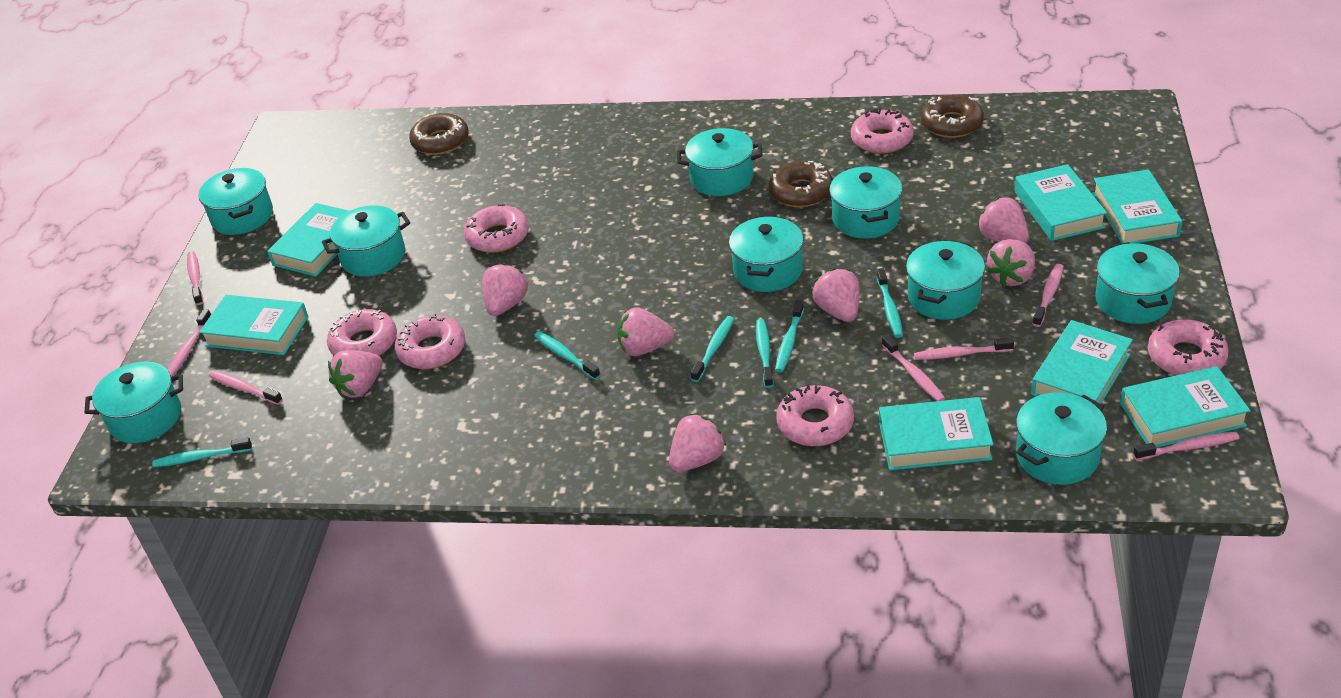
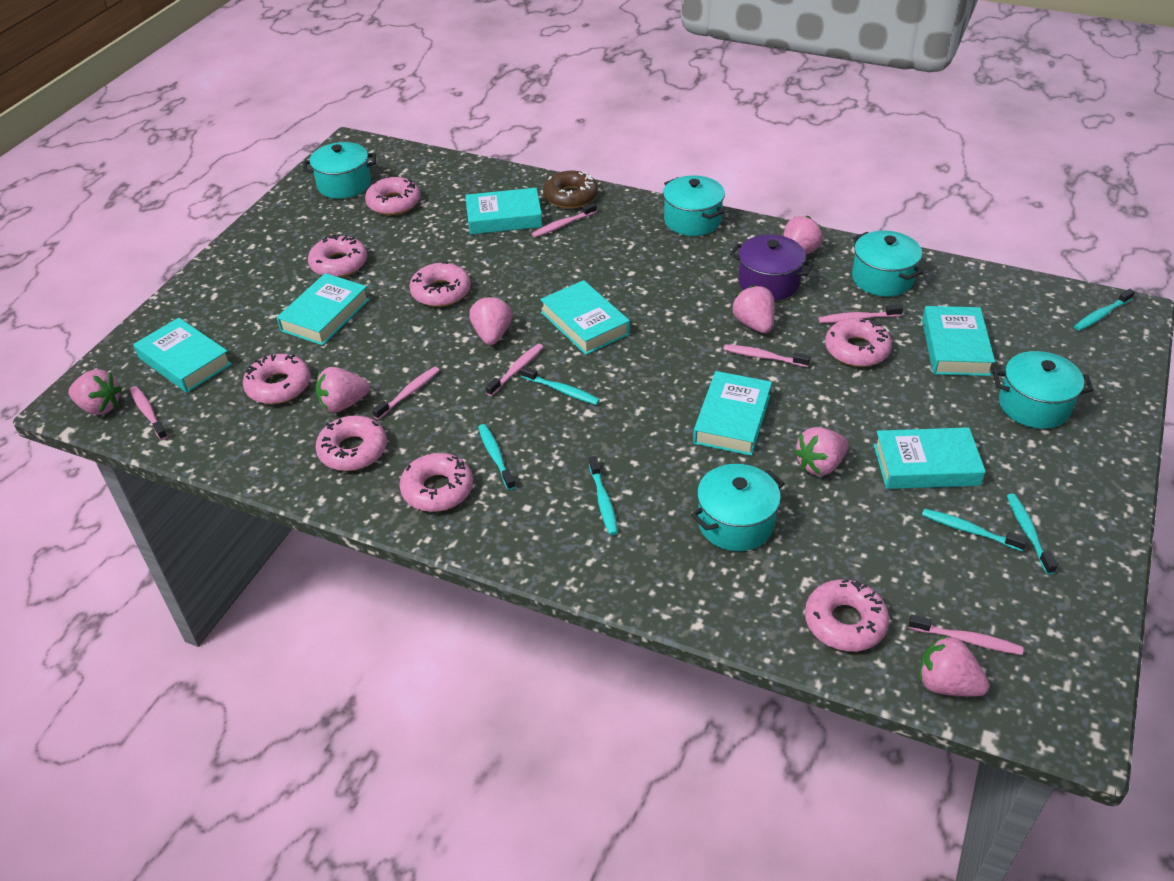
brown donut: [409,113,469,155] [769,161,833,207] [921,95,984,138] = 3 -> [543,171,598,209] = 1
pink donut: [327,309,397,356] [395,313,465,369] [464,204,529,253] [776,384,854,446] [851,108,914,154] [1148,319,1229,375] = 6 -> [243,354,310,404] [308,234,367,277] [315,415,387,471] [365,177,421,215] [399,453,473,512] [409,262,471,307] [805,579,889,651] [825,318,892,367] = 8
purple pot: none = 0 -> [730,235,814,300] = 1
turquoise pot: [84,361,183,443] [198,168,273,235] [322,205,410,277] [677,128,763,196] [729,216,803,292] [829,166,902,238] [906,240,985,320] [1016,392,1107,485] [1095,242,1180,324] = 9 -> [303,142,376,199] [663,175,725,236] [691,464,785,551] [852,231,923,297] [993,351,1093,429] = 5

